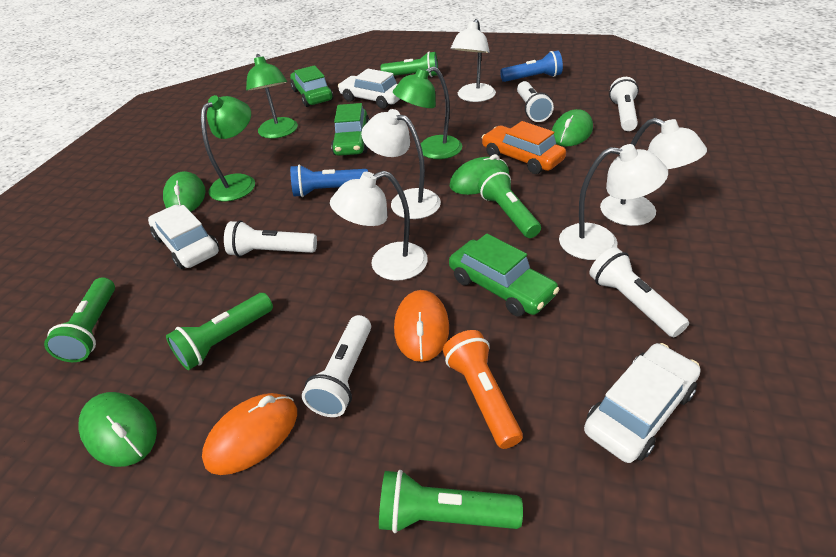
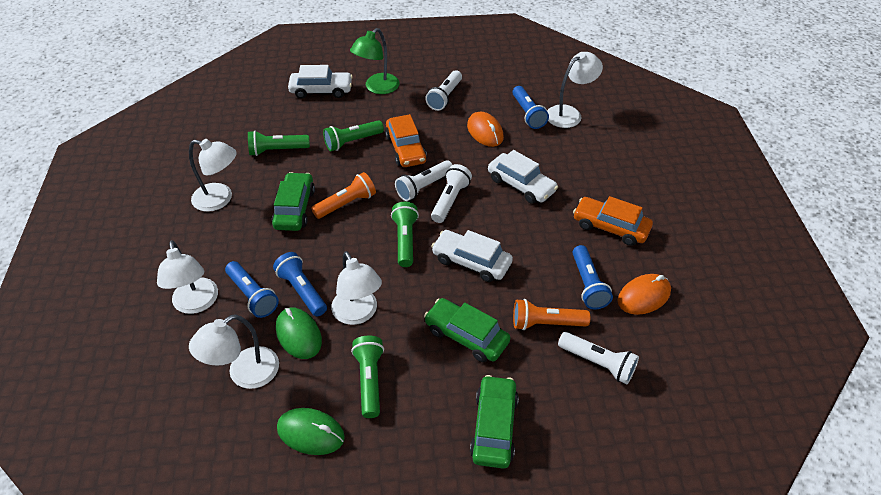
blue flashlight: [290,165,368,197] [500,50,563,82] = 2 -> [225,261,279,318] [273,252,327,316] [512,86,549,129] [572,245,613,309] = 4
green flashlight: [44,277,115,362] [166,293,273,370] [379,470,523,533] [381,52,438,77] [478,168,541,238] = 5 -> [248,130,310,156] [323,120,384,151] [351,336,384,418] [391,202,419,267] = 4
green lamp: [201,95,255,201] [246,54,298,139] [393,66,462,159] = 3 -> [350,28,400,94] = 1
green mouse: [79,392,157,467] [163,171,206,212] [450,154,509,195] [552,109,593,147] = 4 -> [276,308,322,359] [277,408,345,455] = 2
orange car: [482,121,566,174] = 1 -> [385,114,427,167] [573,196,653,246] = 2
orange flashlight: [443,330,523,449] = 1 -> [311,172,376,219] [513,299,590,330] = 2
white flashlight: [224,220,317,257] [302,315,371,417] [517,81,554,122] [589,247,689,337] [609,77,639,131] = 5 -> [395,160,453,201] [425,70,462,111] [431,164,472,223] [558,332,639,384] = 4

